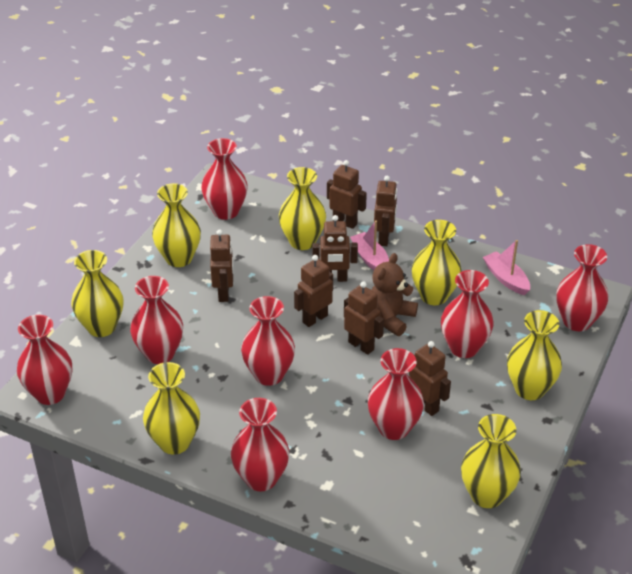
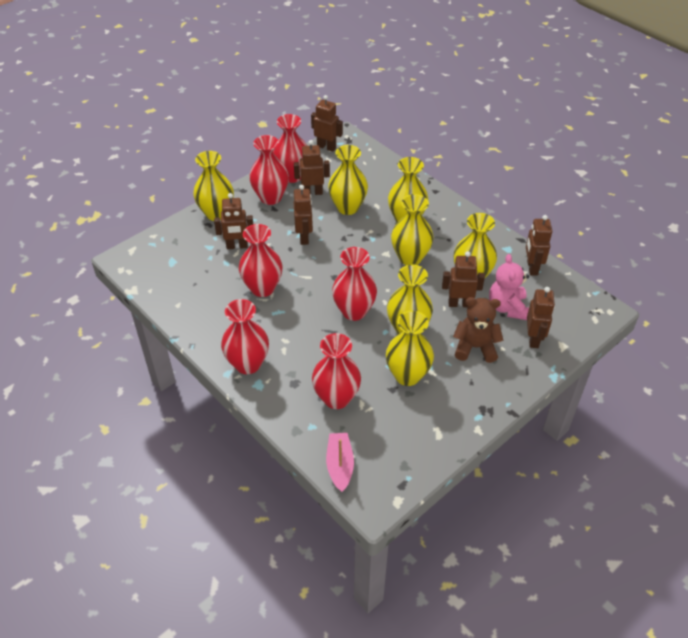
pink boat: [350,220,389,270] [483,240,530,295] = 2 -> [326,433,354,492] = 1
pink teddy bear: none = 0 -> [489,254,529,320] = 1
red vase: [17,315,72,405] [130,276,183,364] [201,138,248,220] [231,398,289,491] [241,296,295,386] [368,348,424,440] [441,270,493,358] [556,244,608,331] = 8 -> [221,299,269,374] [239,224,282,297] [249,135,289,205] [273,114,307,183] [312,333,361,409] [332,247,377,321] = 6

